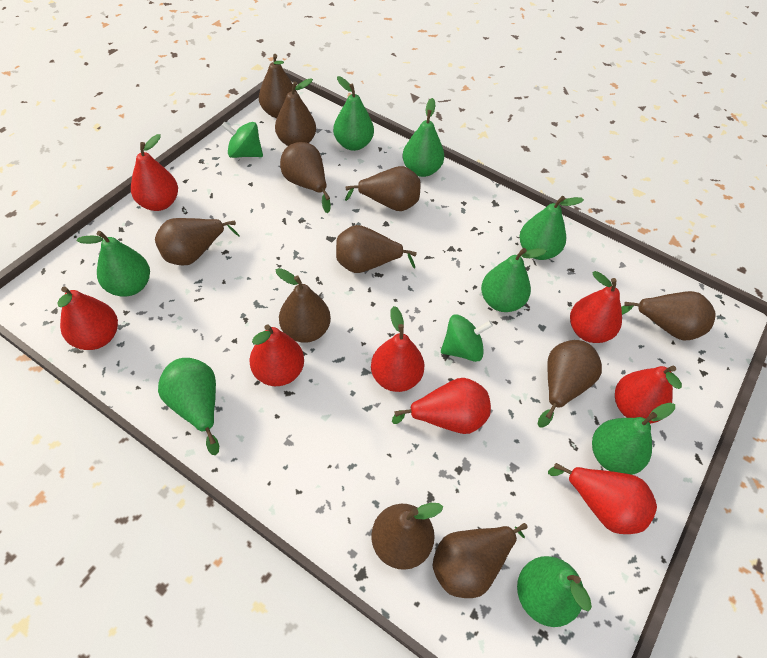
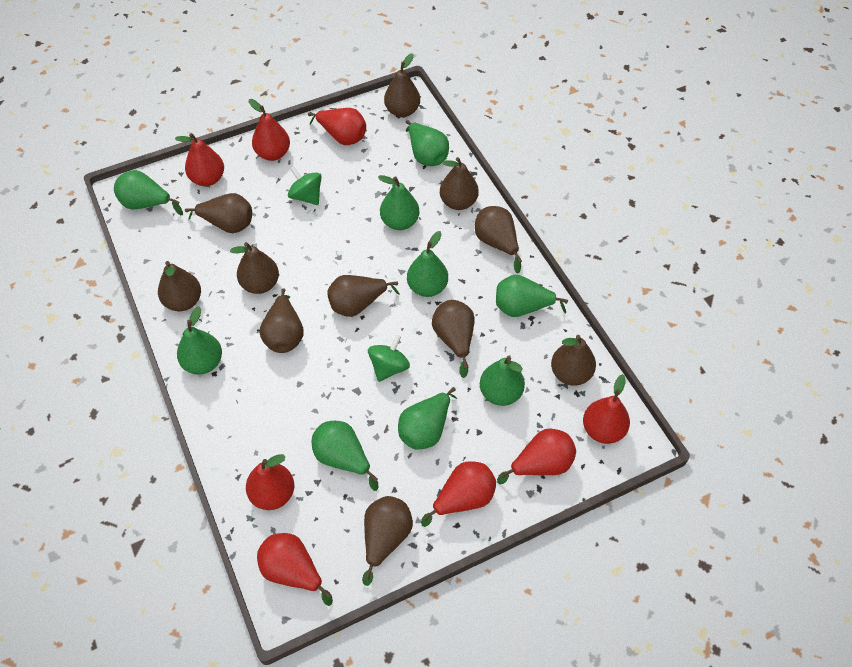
green pear: [76,231,150,297] [158,358,219,455] [333,76,374,151] [402,98,444,177] [481,248,546,312] [517,556,592,627] [520,196,584,260] [592,403,675,475] = 8 -> [114,170,183,216] [177,306,222,375] [312,421,378,491] [378,175,420,230] [398,387,458,450] [406,120,449,166] [407,231,448,297] [480,356,525,406] [496,275,568,317] = 9

